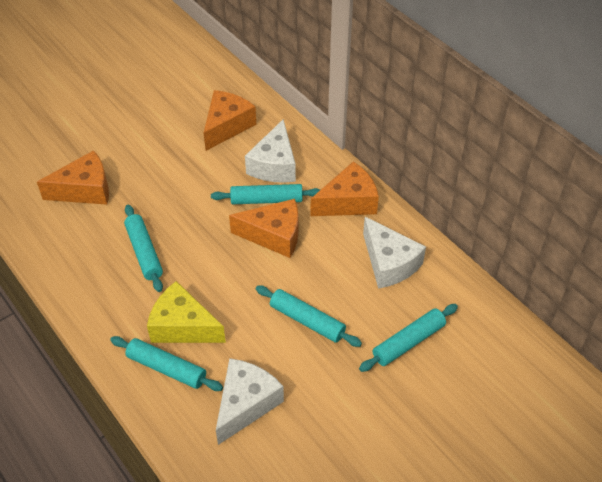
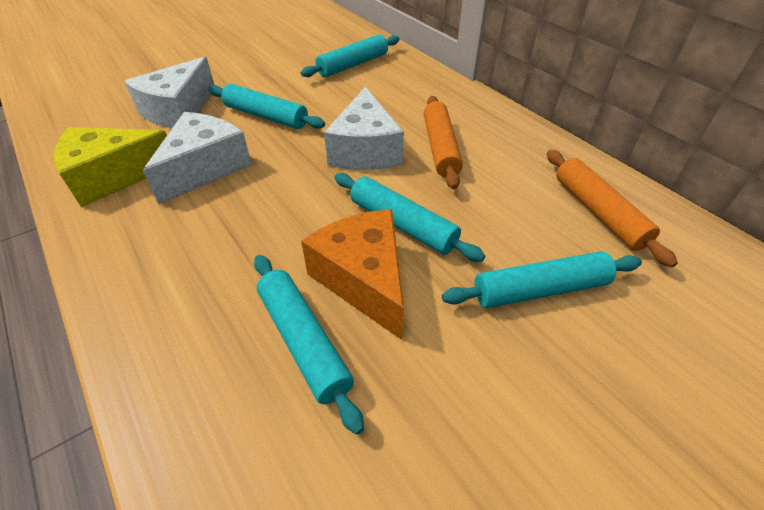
orange cheese: [37,150,109,205] [204,90,256,151] [229,199,298,258] [310,161,379,216] = 4 -> [301,209,404,340] = 1
orange rolling pin: none = 0 -> [424,96,463,189] [547,150,678,268] = 2

